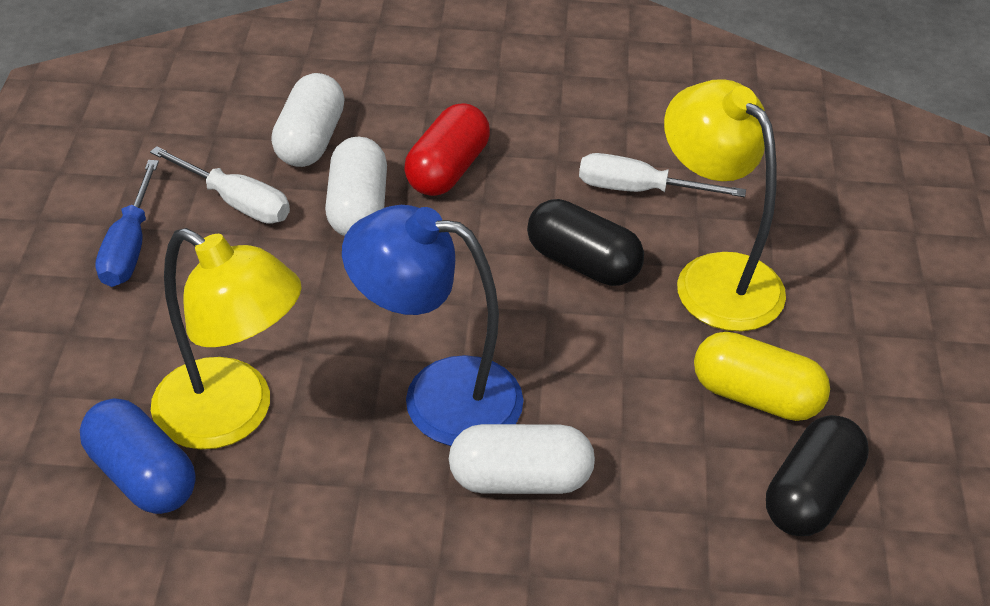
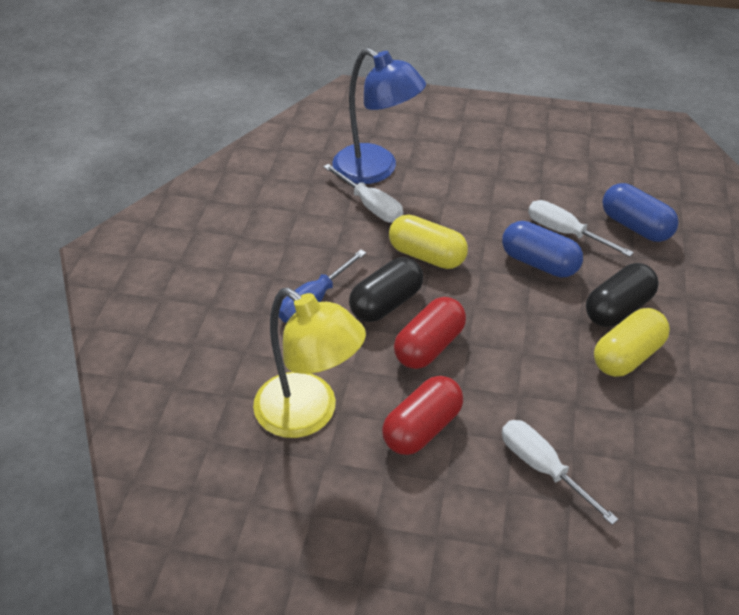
blue capsule: [80,398,195,514] = 1 -> [502,221,583,278] [602,183,679,242] = 2
red capsule: [404,103,490,196] = 1 -> [382,376,463,455] [394,297,466,369] = 2
white capsule: [271,73,345,167] [325,137,387,236] [449,424,595,494] = 3 -> none = 0
white screwdriver: [150,146,290,224] [579,153,746,197] = 2 -> [323,164,403,223] [502,420,618,525] [528,200,634,257] = 3
yellow capsule: [694,332,830,421] = 1 -> [389,214,468,269] [594,308,670,377] = 2
yellow lamp: [151,228,302,449] [664,79,786,331] = 2 -> [253,288,366,438] = 1

